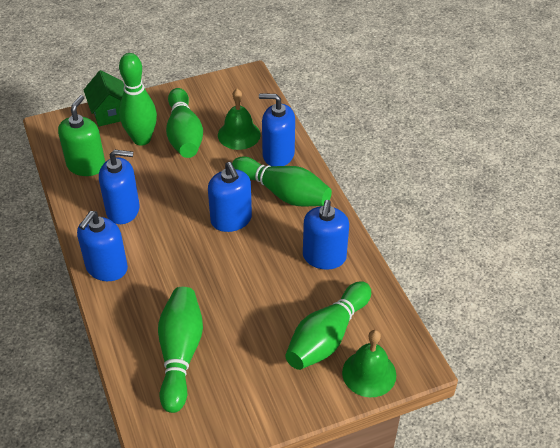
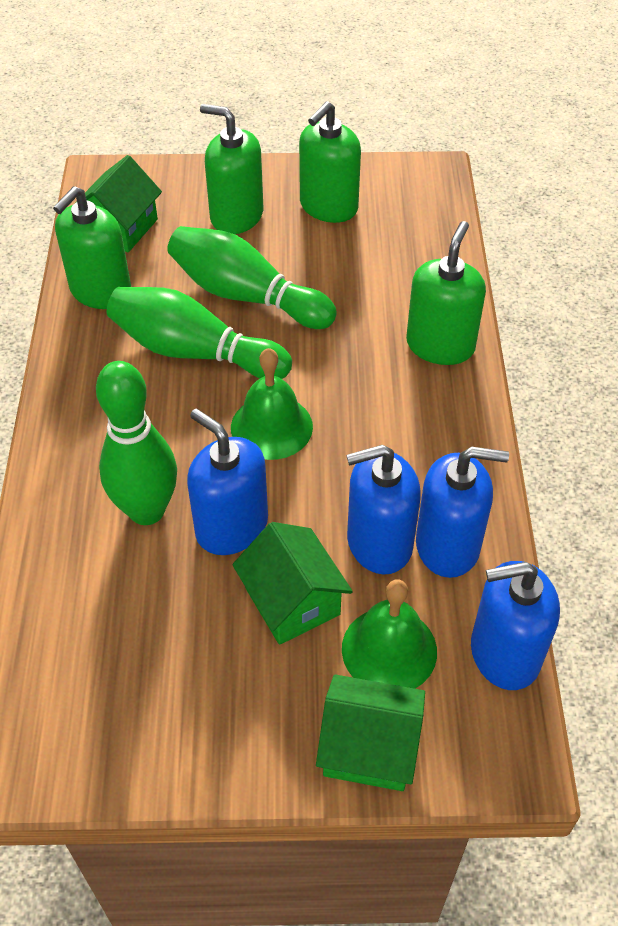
blue soap dispenser: [77,211,128,281] [99,150,140,224] [208,162,252,232] [259,93,295,166] [303,200,349,270] = 5 -> [187,409,268,555] [346,445,421,575] [416,447,509,578] [471,561,560,690] = 4
green bowling pin: [119,53,157,146] [158,287,203,413] [166,88,203,158] [232,157,332,206] [285,281,371,370] = 5 -> [96,361,177,525] [107,287,292,379] [167,226,337,329] = 3
green house: [84,70,124,126] = 1 -> [76,155,162,252] [232,522,353,645] [316,674,425,791] = 3
green soap dispenser: [58,95,105,176] = 1 -> [53,186,131,309] [200,104,263,234] [299,101,361,223] [406,221,486,365] = 4

